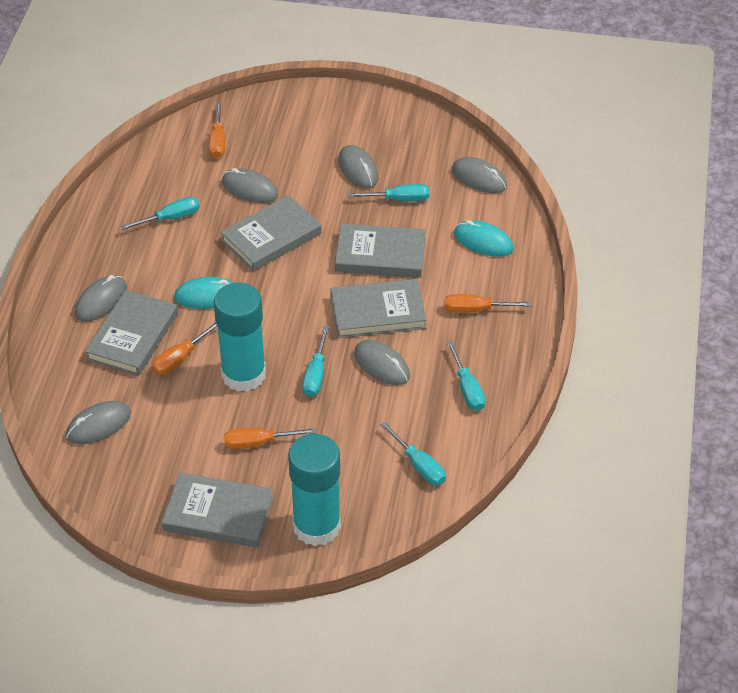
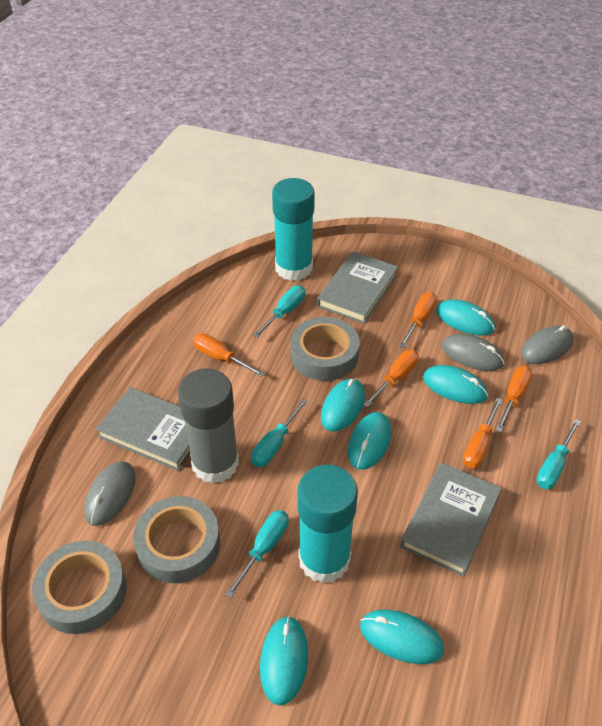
grey book: [85,290,178,376] [162,473,274,548] [220,195,322,271] [330,279,427,338] [335,224,426,278] = 5 -> [96,387,190,471] [317,251,398,324] [400,462,502,577] = 3
grey glue stick: none = 0 -> [178,369,239,484] = 1
grey mouse: [66,401,131,444] [75,275,127,321] [222,168,278,203] [338,145,378,188] [354,340,410,385] [452,157,507,193] = 6 -> [84,461,135,526] [441,334,505,371] [521,326,574,364] = 3
grey tape: none = 0 -> [32,541,127,634] [133,496,220,583] [290,317,360,381] = 3
orange screwdriver: [152,322,218,375] [209,102,225,158] [224,428,317,449] [445,294,531,313] = 4 -> [193,333,265,377] [363,350,419,407] [399,292,437,348] [463,398,502,469] [496,366,532,432] = 5
turquoise mouse: [174,277,233,309] [454,220,514,257] = 2 -> [260,616,308,705] [321,378,365,432] [348,412,391,470] [360,610,444,664] [423,365,488,404] [436,299,495,336] = 6
turquoise screwdriver: [120,197,200,230] [303,326,329,397] [348,184,430,201] [380,422,446,485] [447,341,485,411] = 5 -> [225,510,289,598] [251,399,308,467] [253,286,305,337] [536,419,581,489] = 4

